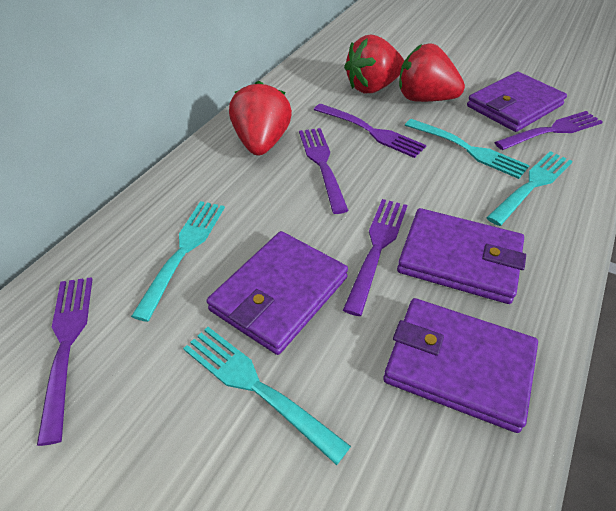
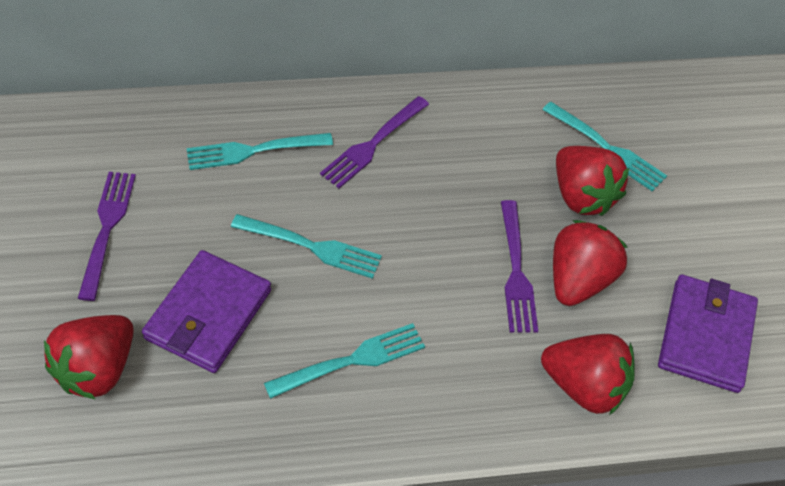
purple fork: [37,277,93,446] [299,128,349,214] [314,104,426,158] [343,199,407,316] [494,111,603,150] = 5 -> [77,172,136,301] [320,96,429,188] [501,200,538,332] = 3
purple wallet: [207,231,348,355] [383,298,538,433] [397,208,526,304] [467,72,567,132] = 4 -> [142,250,271,373] [658,274,758,393] = 2
red strawberry: [229,81,292,156] [344,35,404,93] [399,44,465,102] = 3 -> [44,315,134,400] [541,334,634,415] [553,220,628,306] [556,146,629,216] = 4

